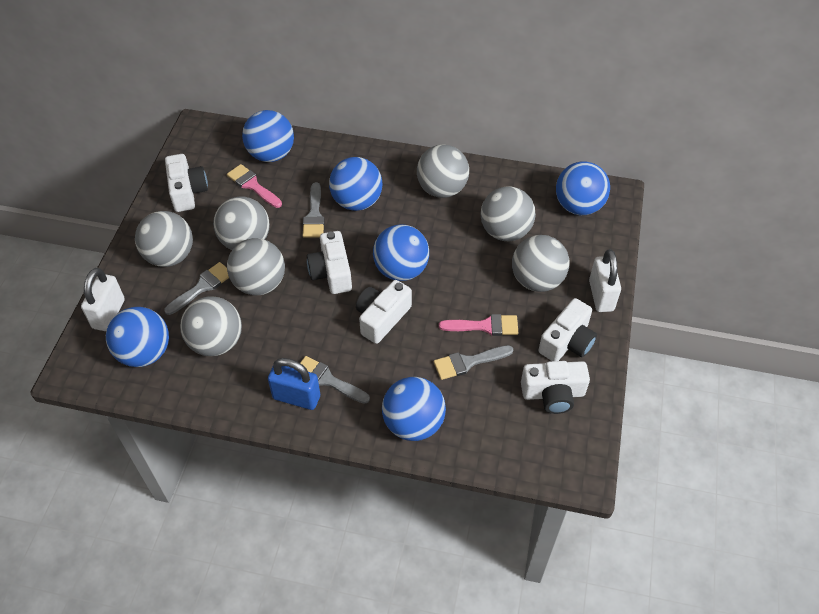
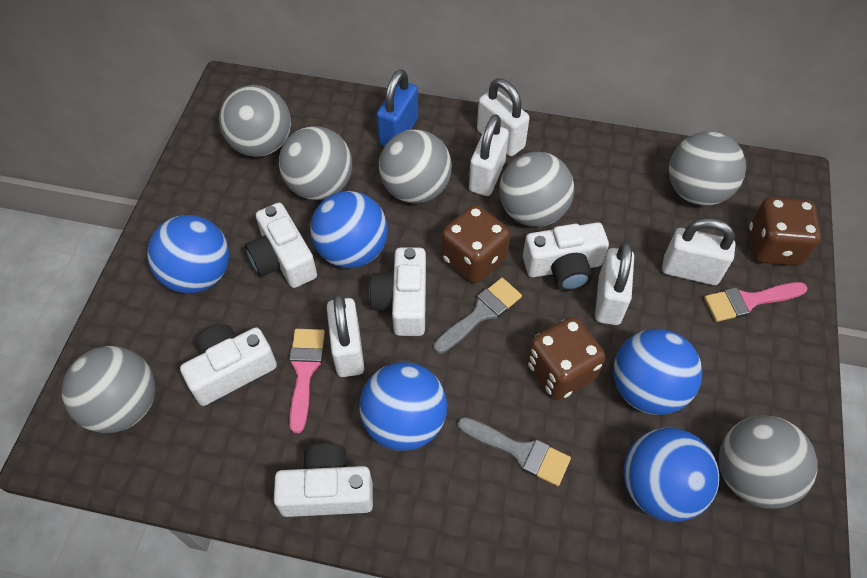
blue ball: [106,307,169,367] [242,110,294,162] [329,157,382,211] [373,224,429,281] [382,377,446,441] [556,161,610,215] = 6 -> [147,215,229,293] [310,191,388,268] [360,362,447,451] [613,329,702,415] [623,428,719,522] = 5
brown dice: none = 0 -> [441,205,510,283] [527,317,606,400] [749,197,821,266] = 3
grey brush: [164,262,229,315] [300,356,370,404] [303,182,325,238] [434,345,514,380] = 4 -> [434,277,522,354] [457,417,571,486] = 2
white padlock: [81,268,125,331] [589,249,621,312] = 2 -> [327,293,364,377] [469,114,509,196] [477,78,530,156] [595,242,634,325] [662,218,735,285] = 5

